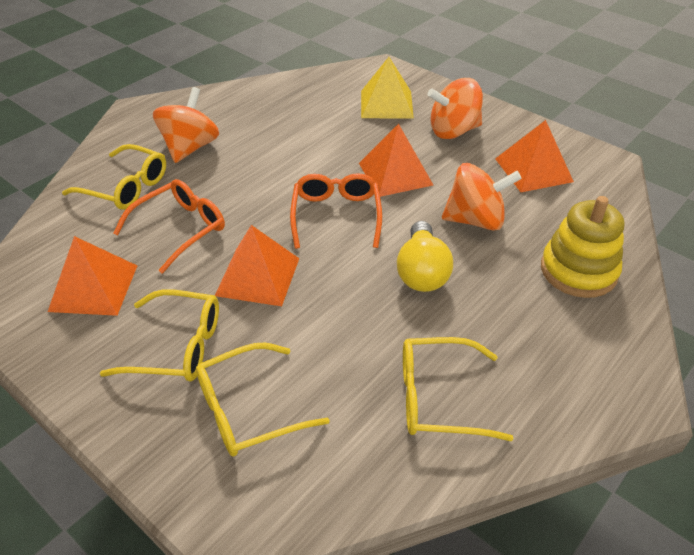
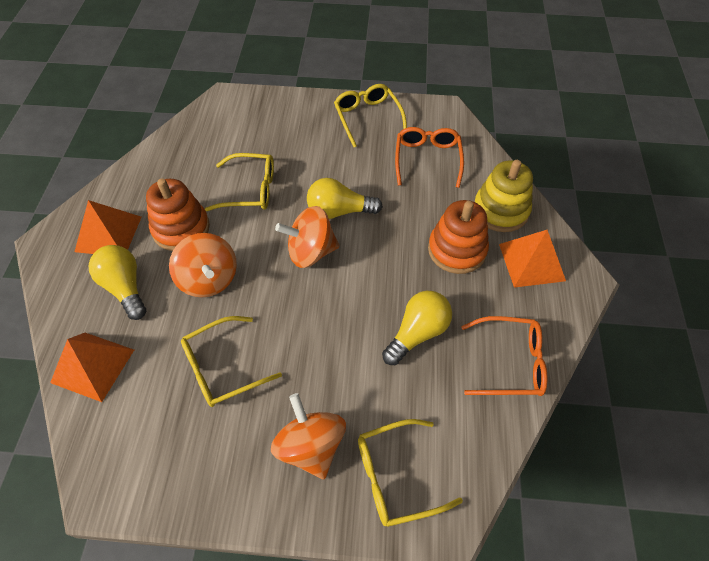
orange pyramid: [48,236,137,316] [215,225,299,306] [359,124,433,197] [495,120,574,192] = 4 -> [50,333,134,402] [75,200,142,254] [499,230,566,288] = 3
orange stacking toy: none = 0 -> [146,178,210,251] [428,200,489,274] = 2
yellow light bulb: [397,221,453,292] = 1 -> [89,245,146,320] [307,178,383,219] [382,291,452,365] = 3
yellow pyramid: [361,57,414,119] = 1 -> none = 0

